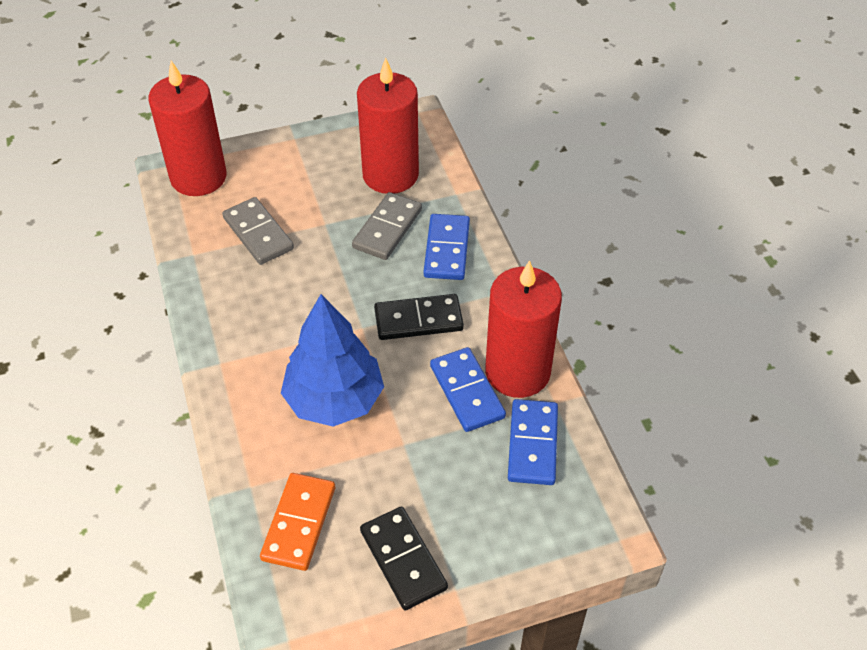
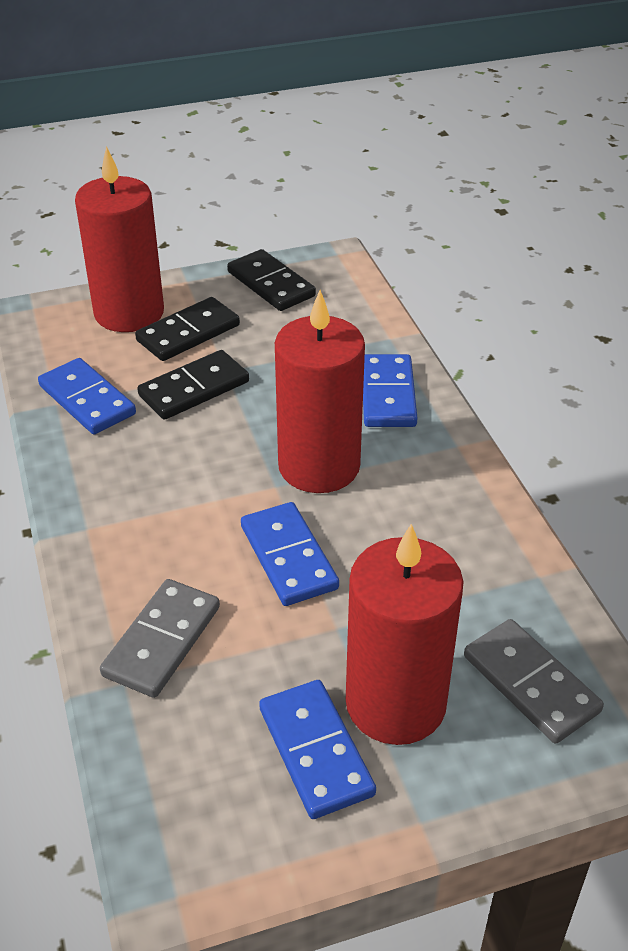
black domino: [360,507,448,610] [374,294,464,340] = 2 -> [135,297,240,361] [137,350,249,420] [227,249,316,311] = 3
blue domino: [423,214,470,280] [430,347,506,432] [508,399,558,485] = 3 -> [38,358,136,435] [241,502,339,606] [259,680,376,819] [363,354,417,427] = 4
blue tree: [281,294,384,427] = 1 -> none = 0
orange domino: [260,473,335,571] = 1 -> none = 0

